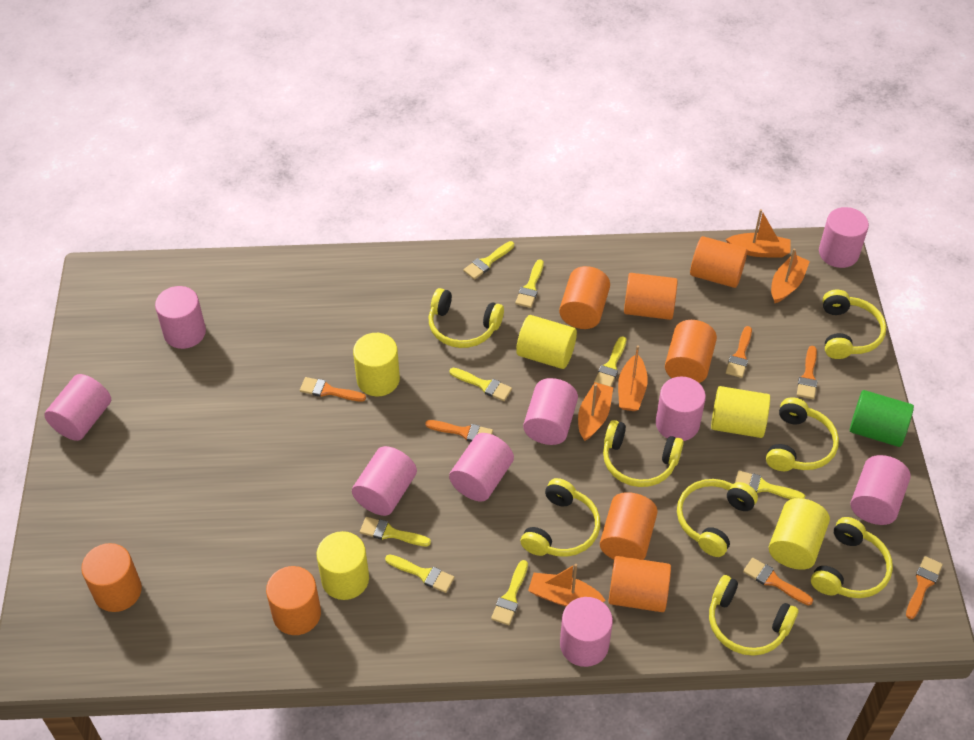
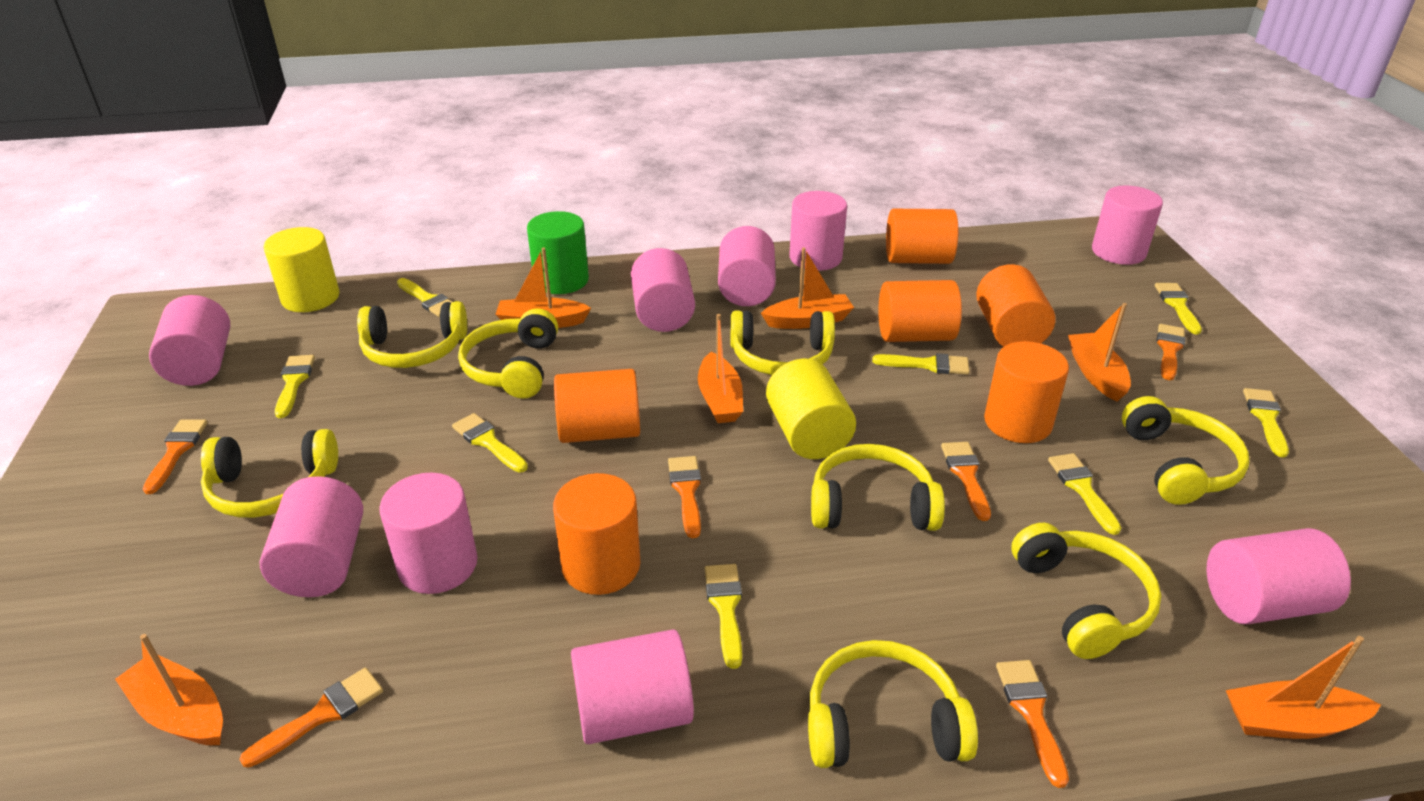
orange boat: [528,564,606,606] [578,382,613,441] [618,345,648,411] [726,209,791,258] [771,248,810,303] = 5 -> [115,634,223,745] [495,247,591,328] [698,314,743,423] [761,247,854,329] [1068,303,1131,402] [1226,636,1381,739] = 6
orange cylinder: [81,543,142,612] [266,566,321,635] [559,266,610,329] [600,492,658,560] [608,556,671,612] [624,273,678,320] [665,320,717,383] [690,236,748,288] = 8 -> [553,473,640,595] [554,369,640,443] [878,280,962,342] [886,209,958,264] [976,264,1056,347] [984,341,1069,443] = 6
yellow cylinder: [317,531,369,600] [353,333,400,396] [516,315,577,369] [711,386,770,438] [769,498,830,570] = 5 -> [264,227,340,312] [766,358,856,459] = 2

